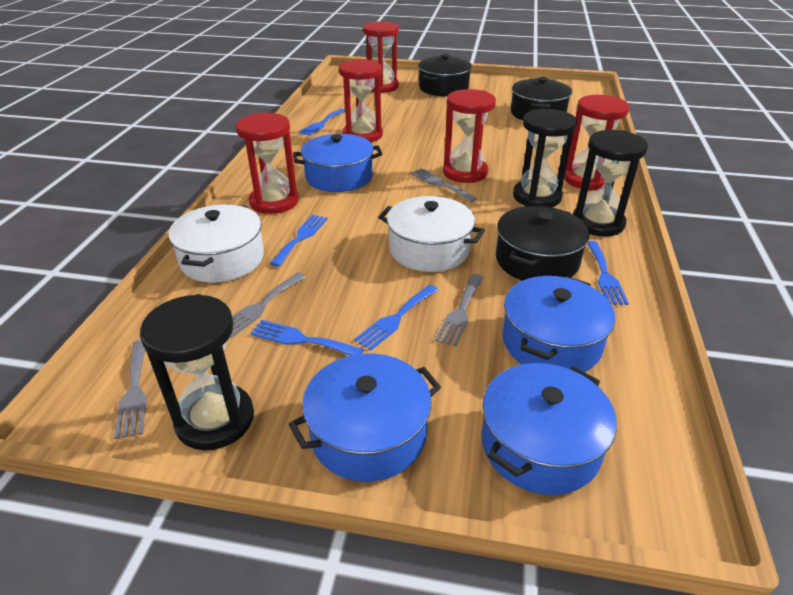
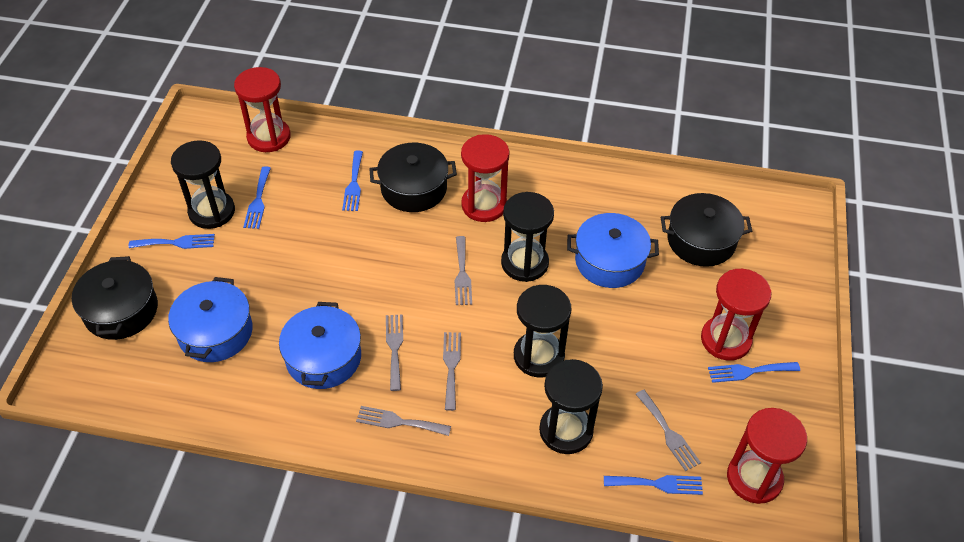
black hourglass: [140,294,254,450] [513,109,577,207] [573,130,648,236] = 3 -> [171,140,235,229] [501,192,554,282] [514,285,571,377] [539,359,603,454] = 4
blue pot: [289,354,441,482] [293,134,382,192] [481,363,617,495] [502,276,615,372] = 4 -> [168,277,253,362] [279,302,361,389] [567,213,659,288] = 3
grey fork: [114,340,147,439] [230,273,306,338] [411,168,477,202] [435,274,483,347] = 4 -> [356,406,451,436] [386,314,403,391] [443,332,461,411] [455,236,472,305] [636,390,701,471] = 5
red hourglass: [235,113,299,214] [339,59,383,142] [363,21,399,93] [443,89,496,183] [564,95,630,190] = 5 -> [234,67,291,152] [461,134,510,222] [701,269,771,361] [727,408,807,504] = 4
white pot: [169,204,264,283] [378,196,485,272] = 2 -> none = 0

